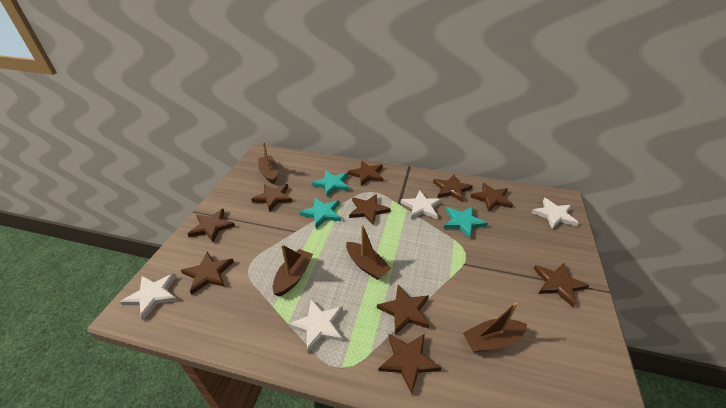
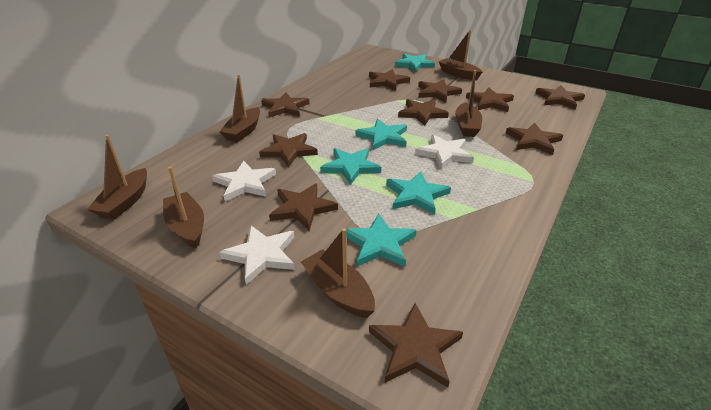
brown boat: [258,142,279,184] [273,244,313,296] [346,225,392,280] [463,302,527,353] = 4 -> [87,135,147,220] [163,166,204,249] [219,74,260,142] [301,228,375,318] [439,30,482,80] [455,70,482,137] = 6
turquoise star: [300,197,341,229] [312,170,350,197] [444,207,488,239] = 3 -> [320,148,381,185] [346,214,417,267] [355,119,407,150] [386,171,451,215] [395,54,435,72] = 5
white star: [120,273,178,320] [288,299,343,353] [401,190,442,219] [531,198,579,229] = 4 -> [212,161,276,201] [219,226,295,285] [415,134,474,170] = 3

